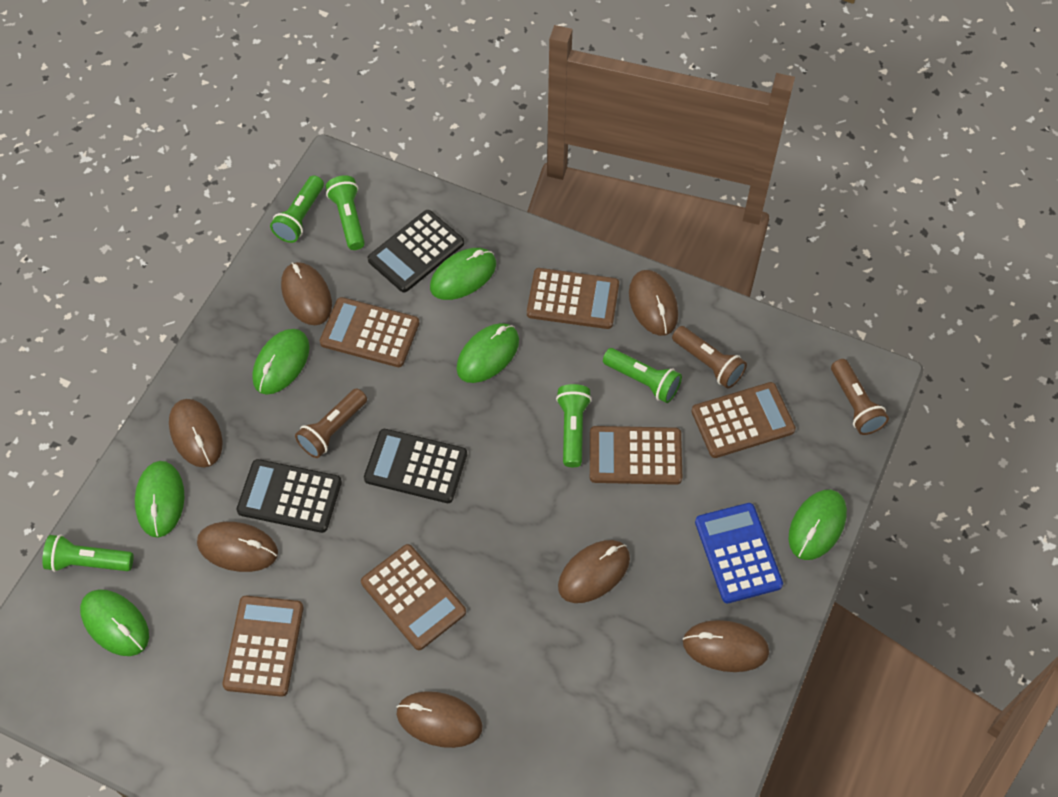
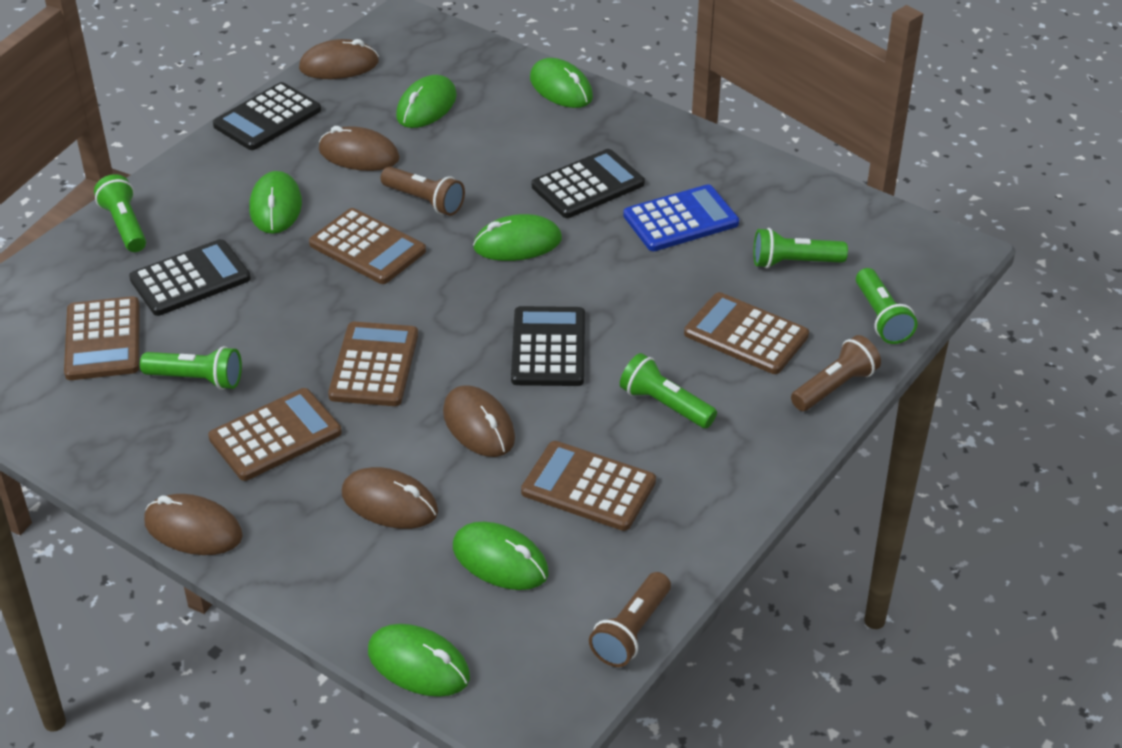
black calculator: [236,459,342,533] [364,429,467,503] [367,210,464,292] = 3 -> [129,239,251,316] [213,82,321,150] [511,306,585,386] [532,149,645,218] = 4
brown mouse: [169,399,223,467] [197,522,278,572] [281,262,332,325] [397,691,483,748] [558,540,630,603] [629,270,678,336] [683,620,769,672] = 7 -> [144,494,243,555] [299,39,379,79] [319,126,400,171] [342,467,438,529] [443,385,515,457] = 5

